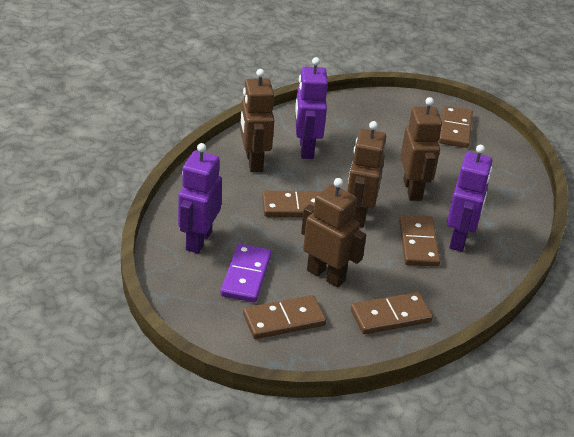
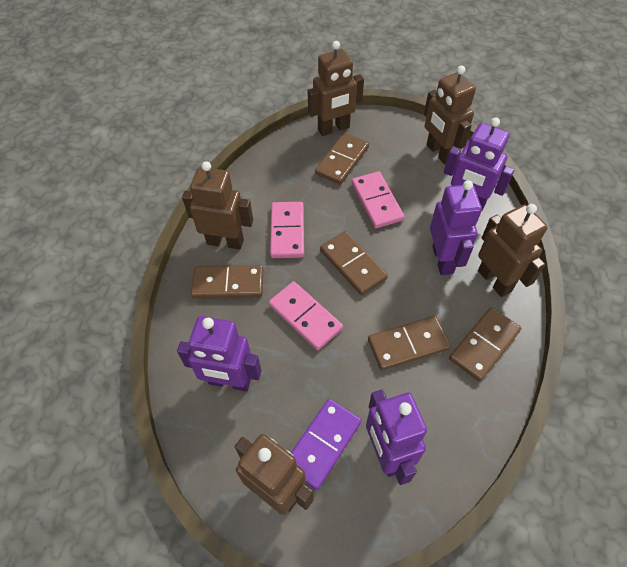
brown robot: [240,69,274,172] [301,178,366,287] [347,121,386,228] [400,97,442,201] = 4 -> [182,161,253,250] [235,434,314,515] [308,41,364,136] [424,66,476,164] [478,204,548,297] = 5
pink domino: none = 0 -> [269,281,343,350] [270,202,304,258] [352,171,405,228] = 3
purple robot: [178,143,222,254] [295,57,328,159] [447,145,492,252] = 3 -> [177,316,261,392] [366,390,427,485] [430,180,482,275] [444,117,514,212] = 4

